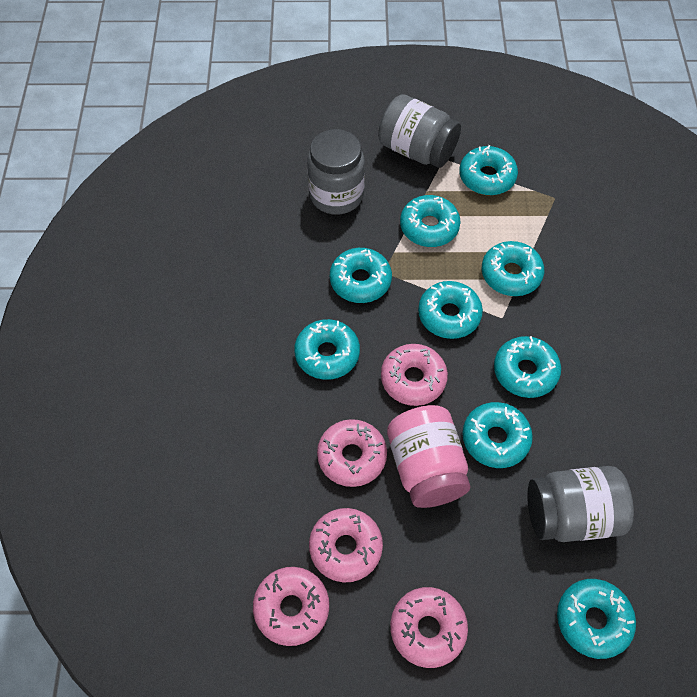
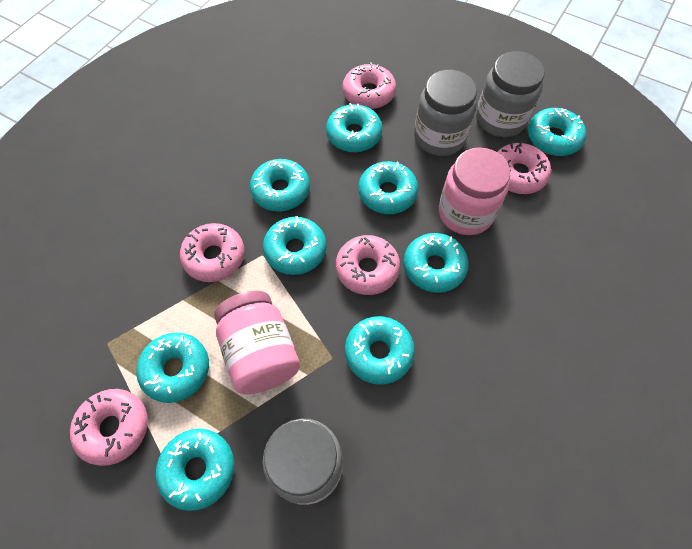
pink jar: [387,405,470,508] = 1 -> [214,290,300,394] [439,147,510,235] = 2

